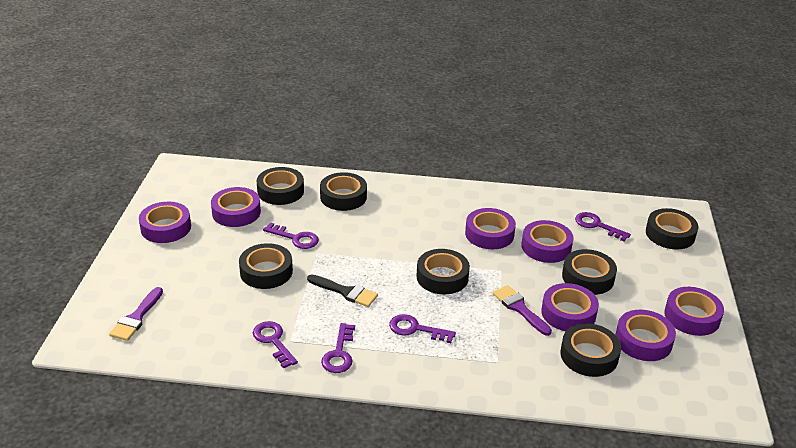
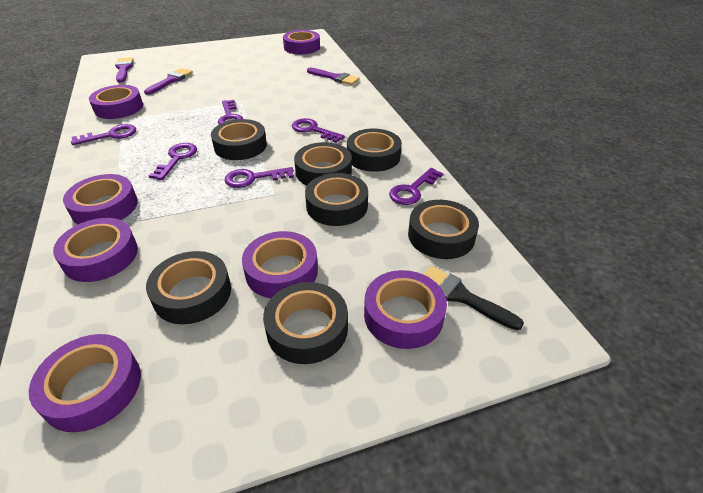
purple brush: [109,287,163,341] [493,285,552,336] = 2 -> [115,57,134,83] [144,68,193,95] [307,68,360,85] = 3
purple key: [253,321,298,369] [263,222,319,249] [321,323,355,373] [389,314,456,343] [575,212,631,241] = 5 -> [71,124,136,145] [149,143,197,180] [218,100,243,124] [225,167,294,188] [292,118,345,143] [389,168,443,205] = 6

